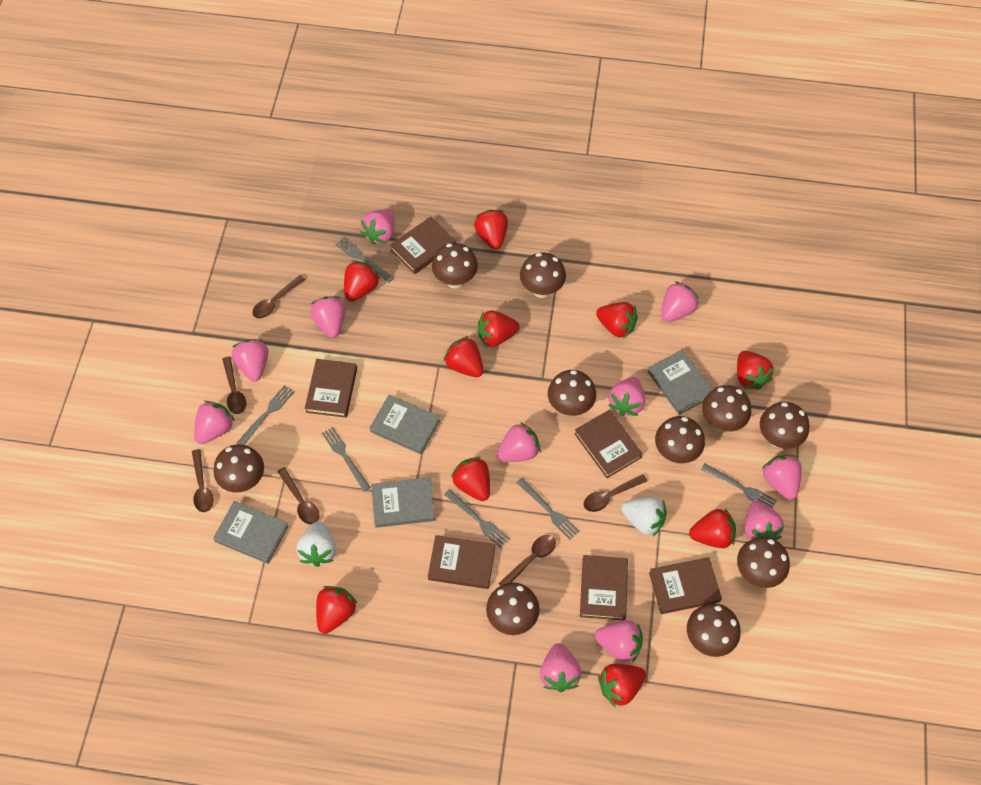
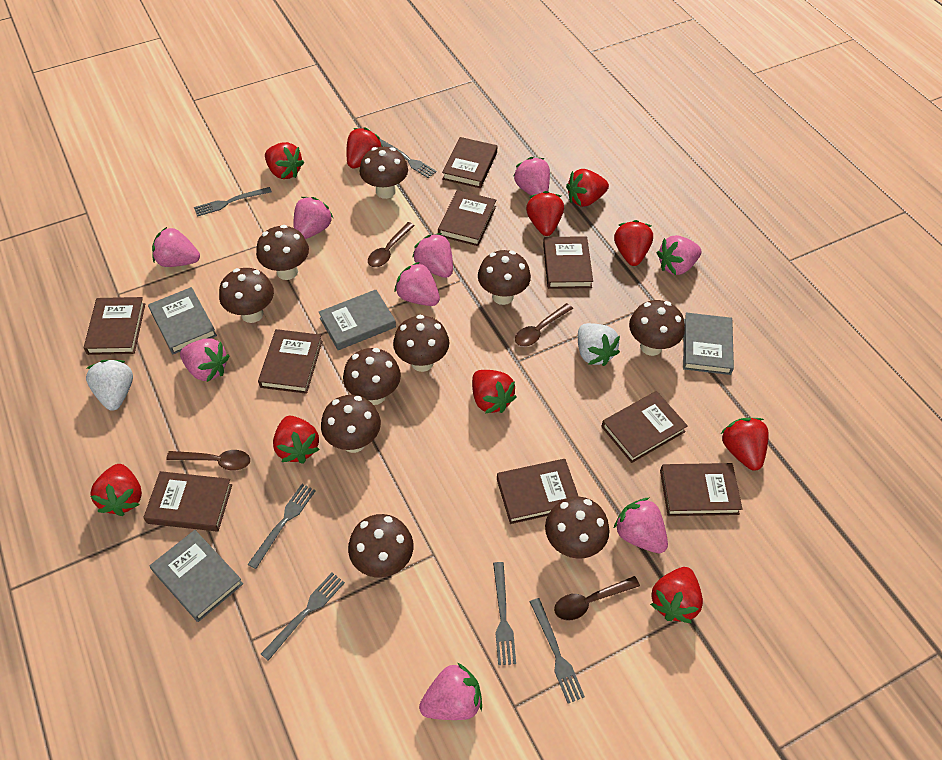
brown book: [305,359,357,418] [390,217,455,274] [428,535,495,589] [574,410,642,478] [580,555,628,621] [649,557,722,614] = 6 -> [83,297,145,355] [143,471,232,531] [258,329,322,394] [438,190,496,246] [442,137,497,188] [497,459,579,524] [543,236,593,289] [601,391,688,463] [660,463,743,516] = 9
brown spoon: [192,449,214,512] [222,357,246,414] [252,275,305,319] [277,467,320,524] [498,535,556,586] [584,474,647,512] = 6 -> [166,450,250,470] [368,222,415,267] [515,303,573,347] [554,576,640,620] = 4
pink strawberry: [194,401,235,444] [232,339,268,382] [310,296,346,338] [360,209,394,244] [497,422,541,462] [540,643,582,692] [595,620,643,663] [608,377,645,417] [661,281,699,322] [745,500,785,540] [762,455,802,500] = 11 -> [152,227,200,267] [180,339,229,382] [294,197,333,239] [394,262,440,306] [413,233,453,278] [419,663,482,720] [513,157,550,195] [613,498,668,553] [657,235,702,275] = 9

